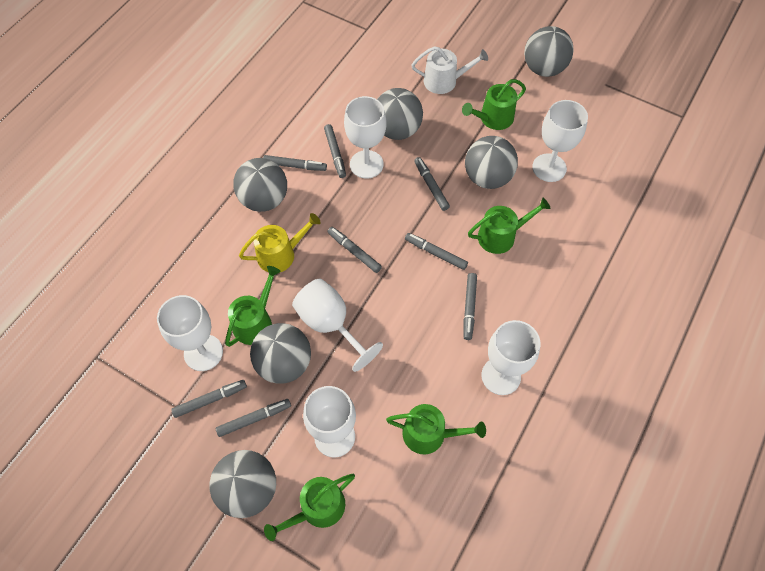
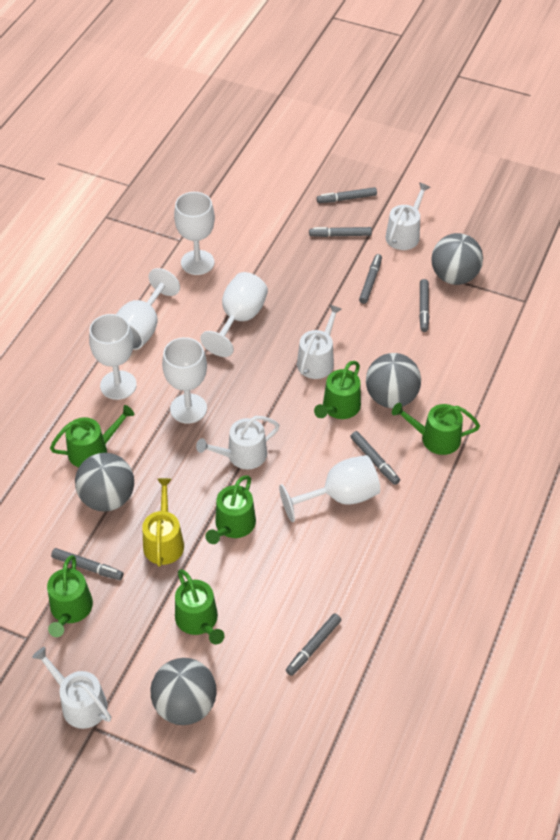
green watering can: [225,266,281,347] [264,474,355,541] [386,404,486,454] [462,79,526,130] [468,198,551,254] = 5 -> [47,555,93,637] [50,405,134,467] [175,569,225,645] [205,475,256,544] [314,361,361,419] [392,403,480,455] = 6
grey ball: [210,450,276,518] [233,158,287,212] [250,323,311,384] [377,88,423,140] [465,136,518,189] [524,26,574,77] = 6 -> [75,453,134,512] [150,658,217,725] [366,353,421,408] [431,233,483,285] = 4
grey marker: [171,380,247,418] [216,399,291,437] [263,155,327,171] [324,124,346,178] [328,227,382,273] [405,233,468,270] [414,157,450,211] [464,273,477,340] = 8 -> [51,548,123,580] [286,613,341,676] [309,227,372,237] [317,187,377,203] [350,431,400,485] [359,254,382,304] [419,279,429,332] = 7
white watering can: [411,46,488,94] = 1 -> [32,647,111,729] [196,416,280,470] [297,305,342,379] [385,182,430,250] = 4

